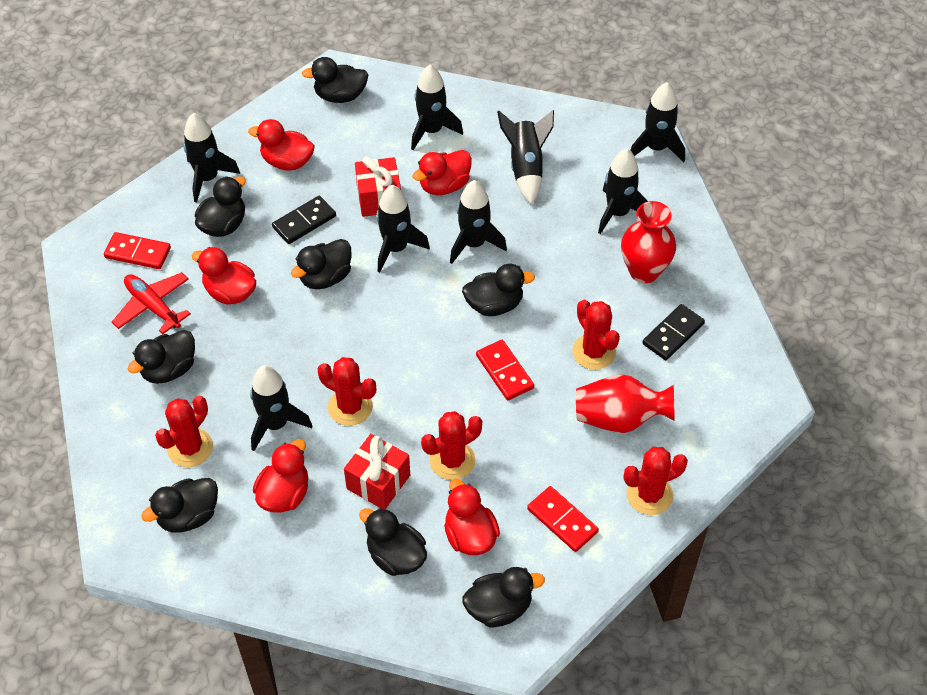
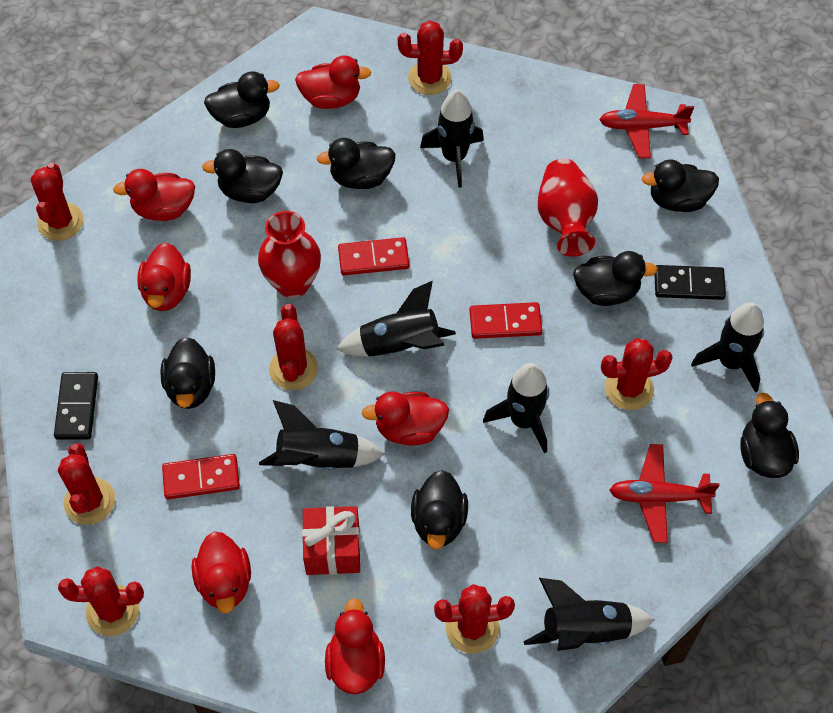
black rocket: [183,113,240,202] [250,365,312,451] [376,185,430,272] [411,65,463,150] [450,180,507,264] [497,110,554,205] [598,149,648,234] [630,82,685,162] = 8 -> [259,400,385,470] [336,280,456,357] [420,90,484,188] [483,363,549,453] [524,578,654,651] [691,302,764,393] = 6
red cactus: [155,396,213,467] [317,357,376,426] [421,411,482,480] [572,300,620,370] [624,447,688,515] = 5 -> [31,163,84,241] [58,443,115,525] [58,566,144,636] [269,304,318,390] [398,21,463,95] [434,584,515,654] [601,338,673,410] = 7
red duck: [192,247,256,305] [248,119,315,171] [253,439,308,513] [412,150,472,195] [444,479,500,555] = 5 -> [113,169,195,221] [137,242,191,311] [192,531,251,613] [295,55,371,109] [325,598,385,695] [362,392,449,445] = 6
red gift: [344,434,410,509] [355,156,401,217] = 2 -> [302,506,360,575] = 1
red plane: [112,272,191,334] = 1 -> [599,84,694,159] [610,444,720,543] = 2

